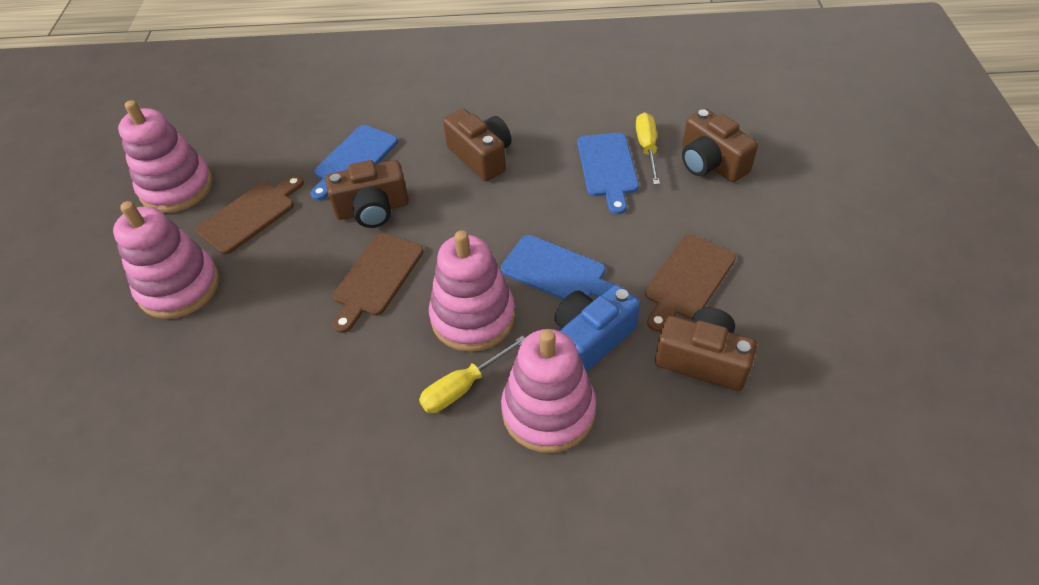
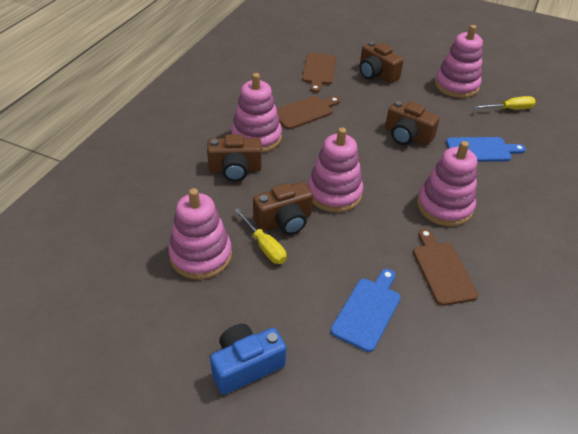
blue cutting board: [310,125,398,201] [501,235,615,300] [577,133,639,214] = 3 -> [331,269,401,352] [446,137,526,162] = 2
pink stacking toy: [113,201,220,319] [118,100,213,213] [429,230,515,352] [501,329,596,453] = 4 -> [169,188,232,280] [231,73,282,153] [308,127,363,213] [417,141,477,226] [435,25,483,98] = 5

